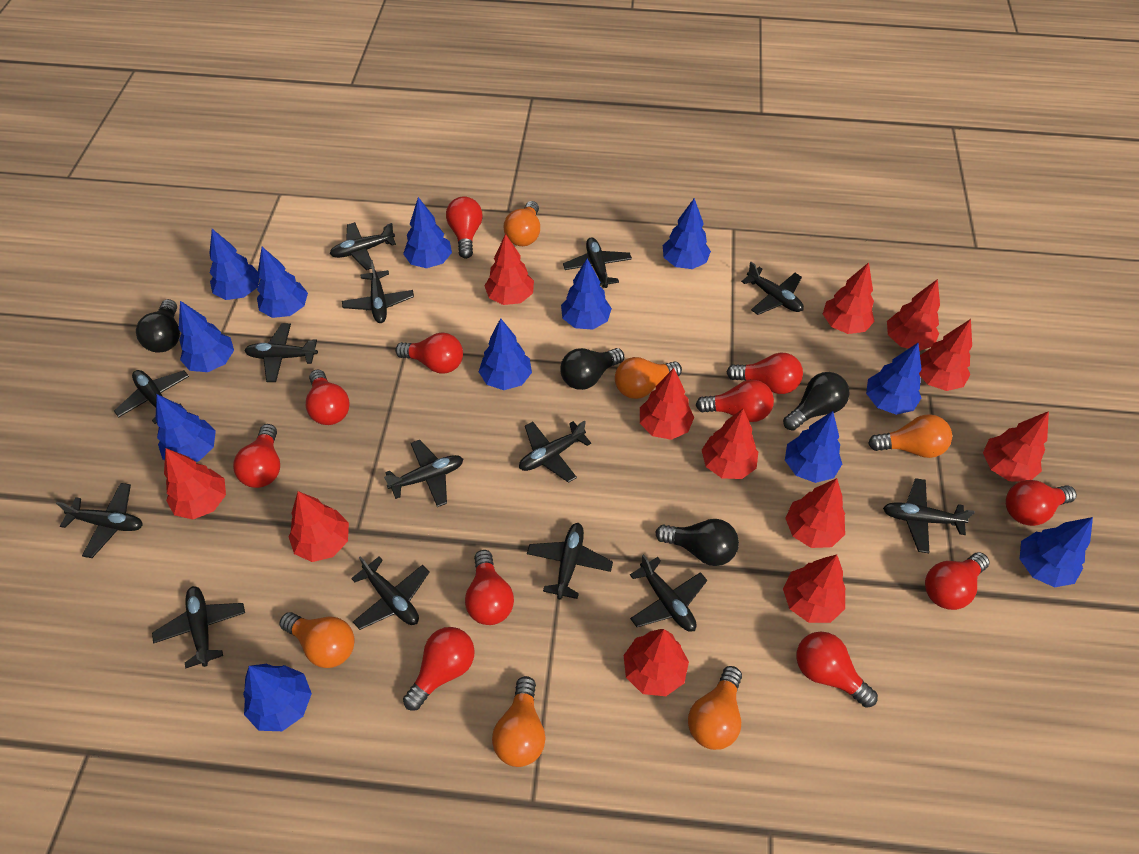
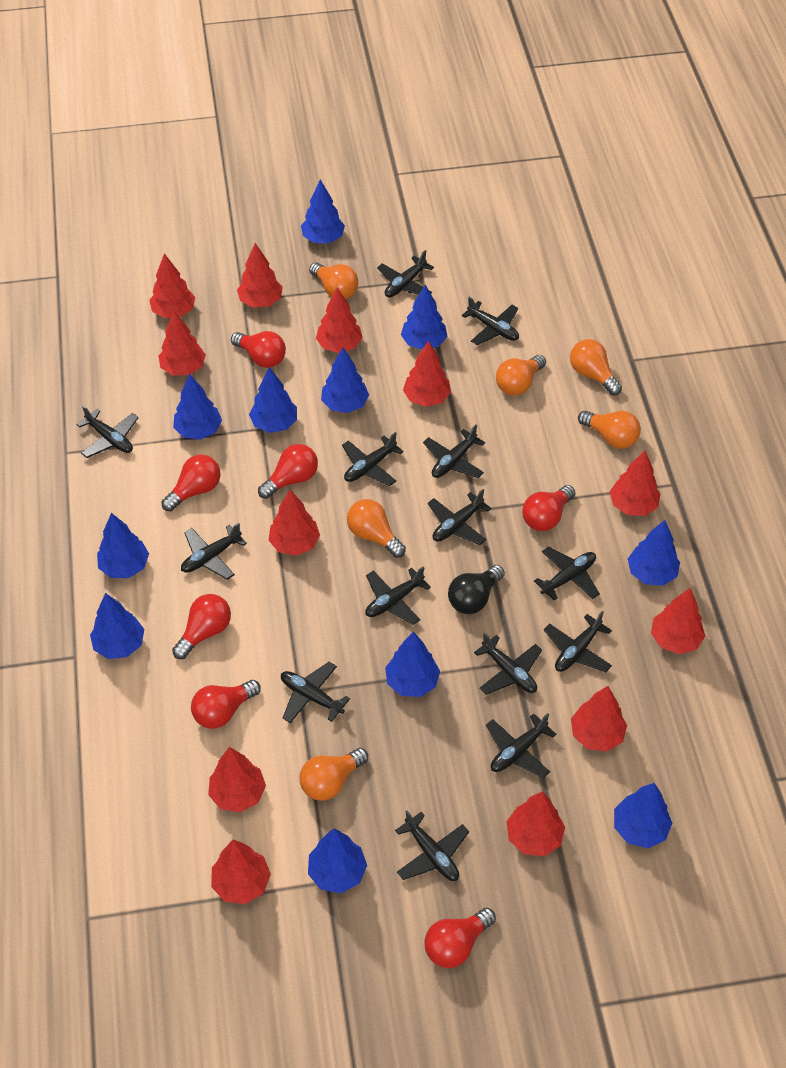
black light bulb: [136,299,180,352] [560,348,624,390] [655,519,739,566] [783,372,850,431] = 4 -> [448,565,505,614] = 1
blue tree: [156,394,216,462] [178,301,234,372] [209,229,260,300] [243,664,312,731] [257,247,308,318] [403,197,452,268] [479,318,532,390] [561,259,612,330] [663,198,711,269] [785,411,842,483] [866,343,922,415] [1020,517,1093,587] = 12 -> [90,593,144,659] [97,513,149,578] [173,374,222,440] [249,367,297,433] [301,179,345,243] [308,828,367,893] [321,348,369,413] [385,631,440,697] [401,284,447,350] [614,783,672,848] [628,520,680,586] = 11
red light bulb: [233,424,280,488] [306,369,350,425] [395,333,463,374] [403,627,475,711] [446,196,483,259] [465,550,514,625] [696,380,774,422] [727,352,803,394] [796,631,878,708] [925,552,989,610] [1006,480,1077,526] = 11 -> [161,454,221,511] [172,594,231,659] [191,680,261,729] [231,331,286,368] [258,444,318,499] [424,908,496,968] [522,485,575,531] = 7

